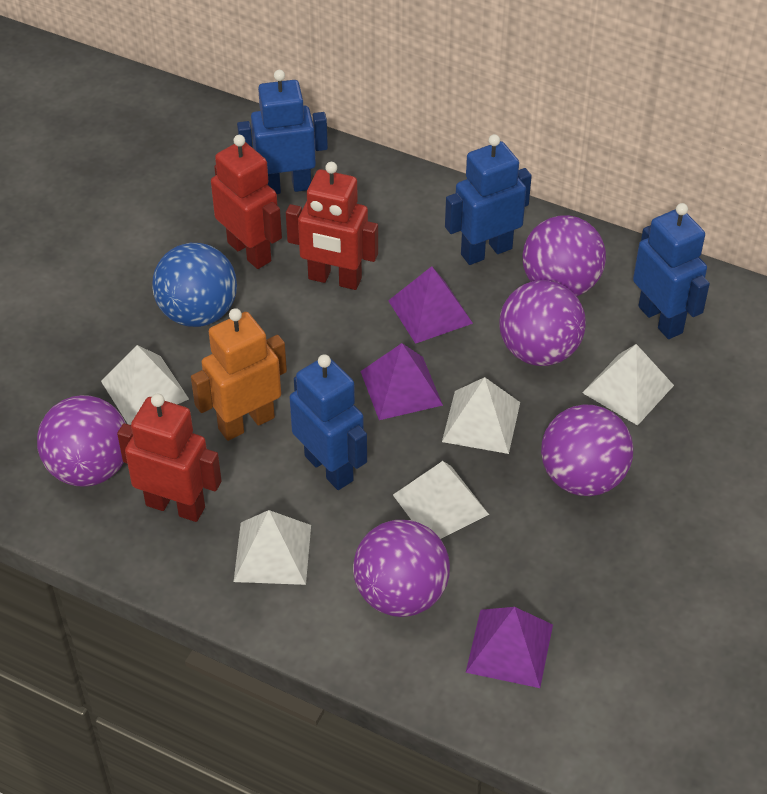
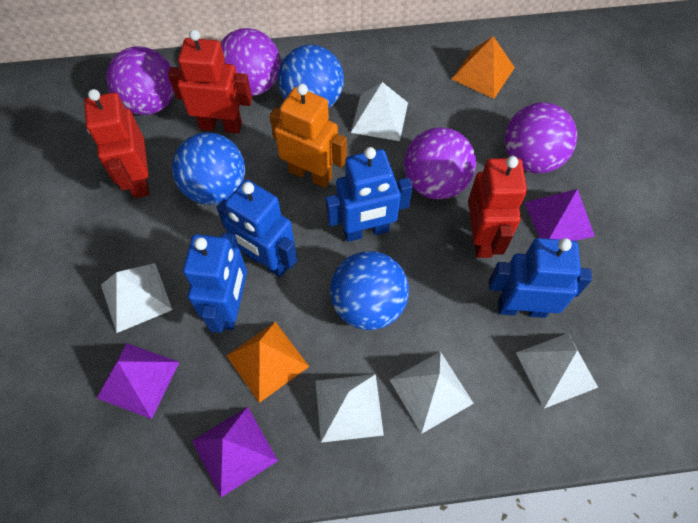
blue ball: [152,243,237,327] = 1 -> [172,132,245,205] [278,45,344,108] [330,251,409,330] = 3
orange pyramid: none = 0 -> [226,322,309,403] [452,36,515,99] = 2
purple ball: [37,395,126,487] [353,520,450,617] [499,280,586,366] [522,215,606,296] [541,404,633,496] = 5 -> [106,46,174,115] [220,28,281,96] [404,127,476,199] [505,102,577,174] = 4

